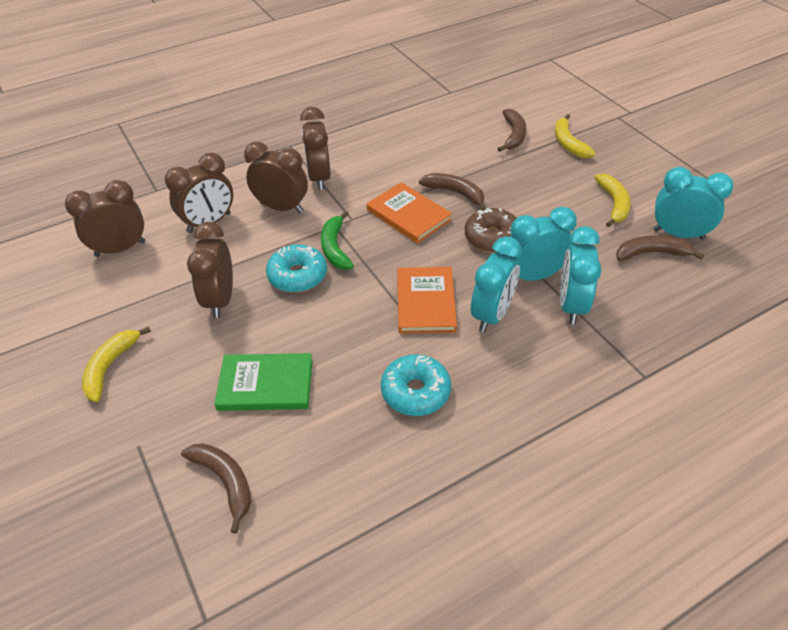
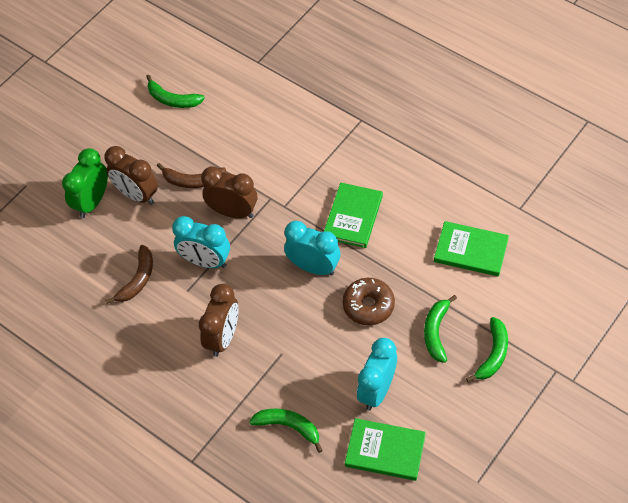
brown banana: [181,443,251,533] [419,173,486,210] [498,109,526,152] [616,236,704,261] = 4 -> [105,245,153,304] [157,163,226,188] = 2
brown clock: [65,180,145,257] [165,153,233,233] [187,222,233,318] [244,142,308,213] [300,107,331,190] = 5 -> [105,146,158,205] [199,284,239,357] [201,166,257,218] = 3
green banana: [321,211,354,270] = 1 -> [146,75,205,108] [249,409,323,453] [424,295,457,363] [466,317,508,382] = 4
green book: [214,353,312,411] = 1 -> [324,183,383,248] [345,418,426,481] [434,221,509,276] = 3
green clock: none = 0 -> [62,148,108,218] = 1
orange book: [367,182,452,243] [397,267,457,334] = 2 -> none = 0
turquoise clock: [471,236,522,332] [510,207,577,281] [560,226,601,325] [653,167,734,240] = 4 -> [172,216,230,268] [284,221,340,276] [357,338,397,410] = 3
turquoise donut: [266,244,327,293] [381,354,451,416] = 2 -> none = 0
yellow banana: [82,327,151,402] [555,114,596,158] [595,173,631,227] = 3 -> none = 0

